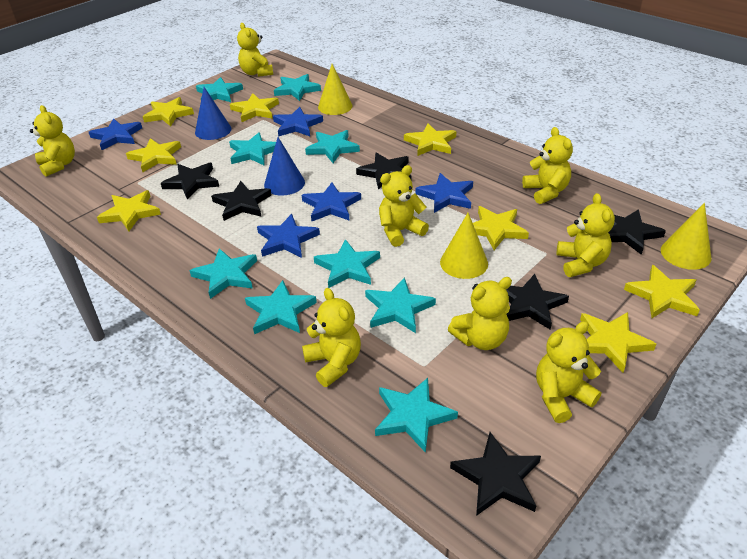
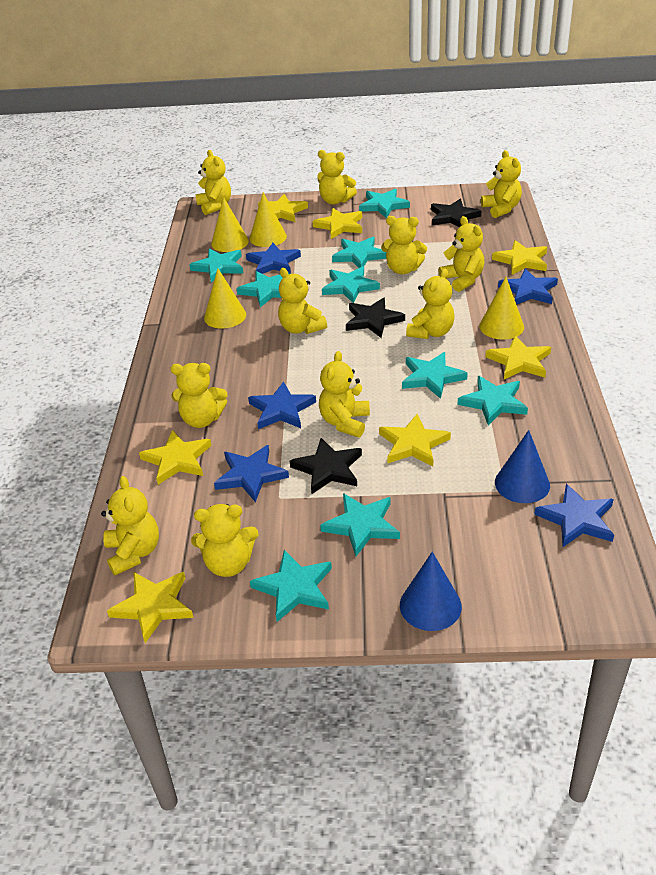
black star: [161,163,219,200] [211,181,272,221] [356,153,412,189] [450,432,541,516] [506,274,569,330] [608,209,666,255] = 6 -> [290,438,362,494] [346,297,405,338] [431,199,481,227] = 3
yellow cone: [318,64,353,115] [440,213,488,279] [661,203,711,270] = 3 -> [204,268,246,329] [211,197,249,252] [249,192,287,247] [479,277,524,340] = 4
yellow star: [97,190,161,231] [126,138,181,172] [143,97,194,126] [230,93,279,122] [404,123,457,156] [473,206,529,250] [580,312,656,373] [624,265,700,318] = 8 -> [107,572,194,643] [139,430,212,485] [258,194,308,222] [313,208,362,239] [379,414,451,467] [485,335,551,379] [492,240,547,275] = 7
yellow teddy bear: [30,105,75,177] [237,23,273,77] [302,288,361,387] [379,165,429,247] [448,277,512,350] [522,127,573,204] [536,321,601,423] [557,193,615,277] = 8 -> [101,476,159,575] [171,363,227,428] [191,504,259,577] [196,150,231,215] [278,268,327,334] [317,150,357,205] [319,351,370,437] [381,216,427,274] [406,268,454,339] [438,216,485,292] [481,150,522,218] = 11

